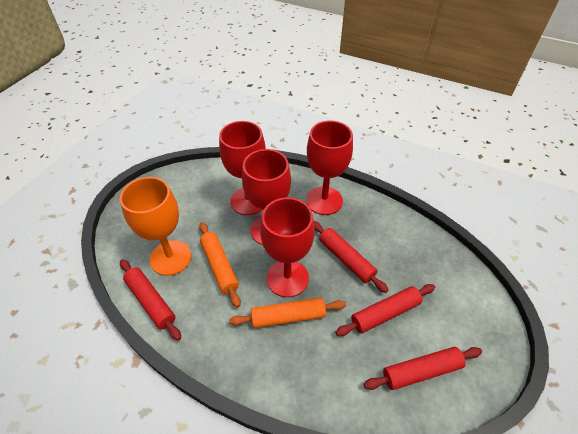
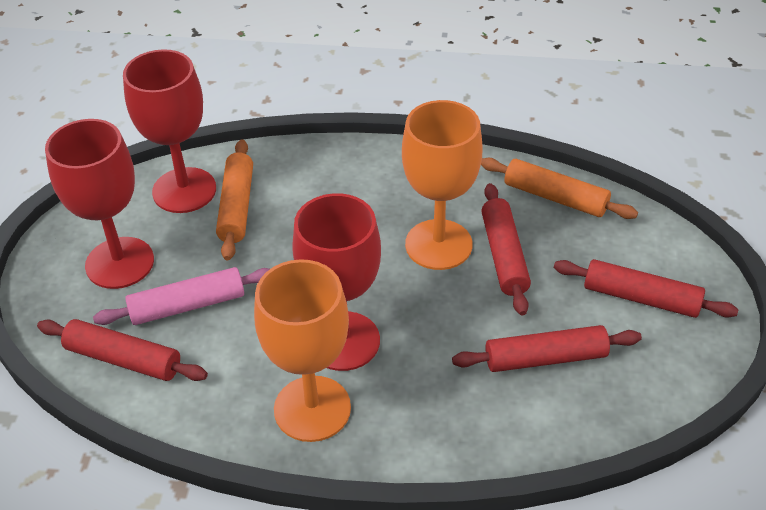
orange goblet: [120,177,191,276] = 1 -> [254,259,351,442] [402,100,482,270] = 2
pink rolling pin: none = 0 -> [93,267,270,325] = 1
red goblet: [219,121,266,215] [242,149,291,245] [260,197,315,297] [306,121,353,215] = 4 -> [45,119,154,289] [123,49,216,213] [292,193,381,371] = 3

